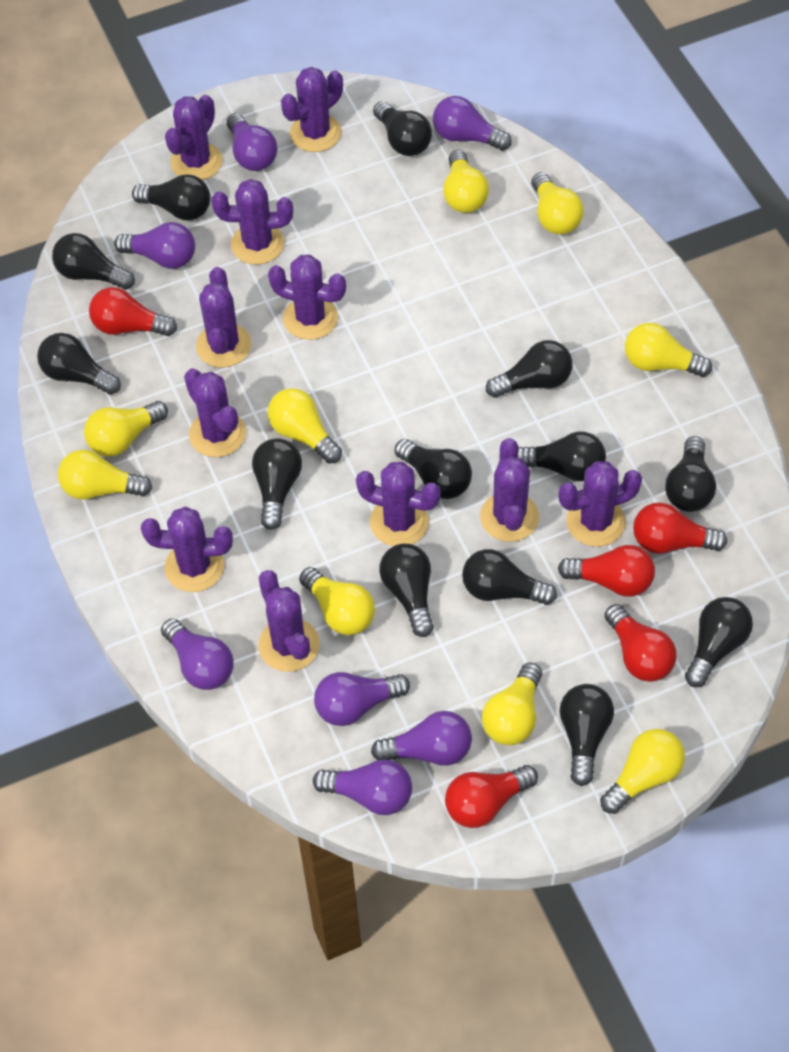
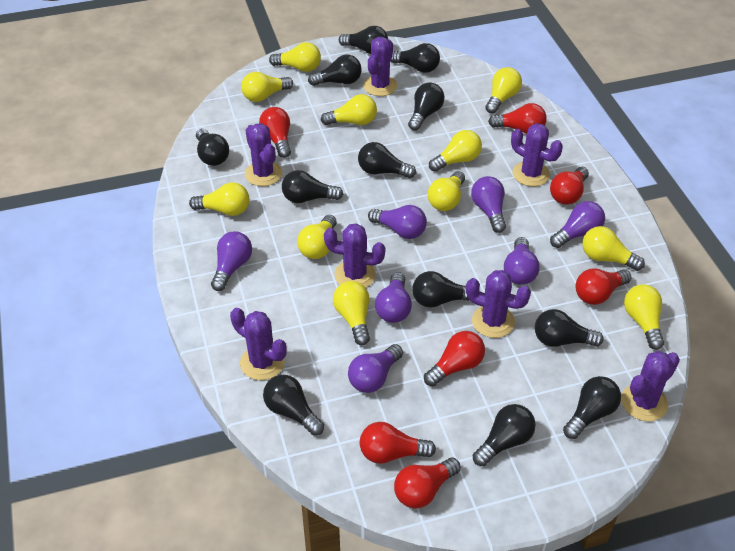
black light bulb: [37,333,121,395] [52,233,135,290] [132,174,210,220] [252,438,302,530] [373,101,432,156] [379,544,434,637] [394,439,472,499] [462,549,557,605] [486,340,572,398] [518,431,606,481] [560,684,614,786] [665,436,716,512] [685,597,753,687] = 13 -> [196,128,229,166] [263,375,324,436] [282,170,343,203] [308,55,362,86] [339,26,388,54] [358,142,416,178] [391,43,440,73] [408,82,445,131] [412,271,469,308] [472,404,536,466] [535,309,604,347] [563,376,621,439] = 12
purple cactus: [141,507,233,592] [165,95,223,180] [184,369,246,457] [196,267,252,368] [212,179,293,265] [258,570,320,672] [268,254,346,340] [281,67,343,152] [356,462,441,546] [480,438,539,542] [558,461,642,547] = 11 -> [230,308,287,380] [245,123,282,186] [324,223,385,288] [363,37,397,96] [466,270,531,338] [511,123,563,186] [621,351,680,421] = 7
red light bulb: [89,287,177,336] [445,765,538,828] [558,545,655,597] [604,604,676,682] [633,502,727,554] = 5 -> [259,107,291,158] [360,422,436,464] [394,457,461,509] [424,331,485,386] [488,103,547,134] [550,167,589,205] [575,268,631,305] = 7
yellow light bulb: [58,450,152,499] [84,401,168,456] [268,388,342,464] [299,567,375,635] [443,150,489,213] [482,662,542,745] [531,172,584,234] [600,729,685,814] [625,323,712,377] = 9 -> [189,182,249,216] [241,72,293,102] [269,42,321,72] [297,215,337,259] [321,94,377,125] [333,281,370,345] [428,171,465,211] [429,130,482,172] [485,67,522,114] [582,226,645,271] [624,284,664,350] = 11

